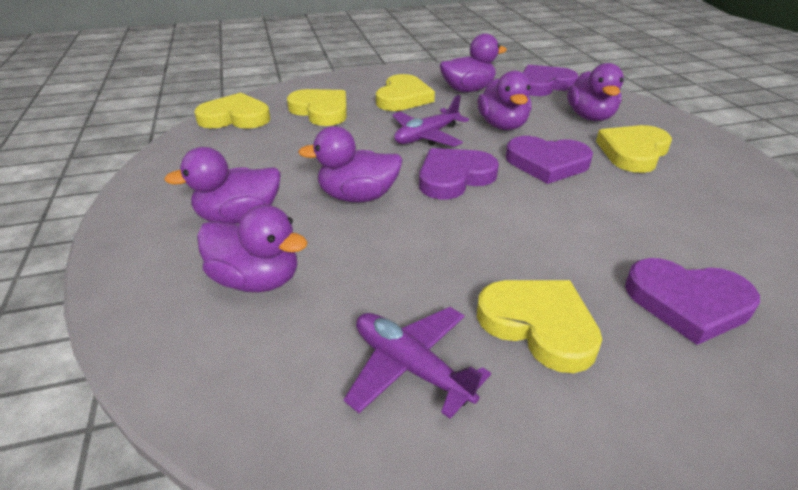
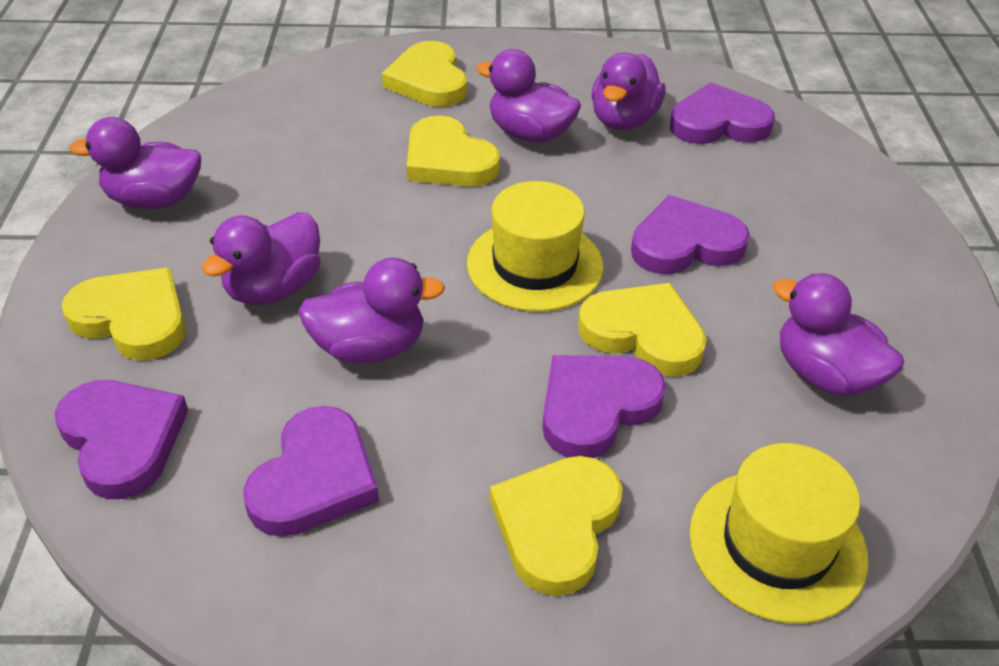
purple heart: [419,148,499,199] [505,136,593,184] [523,65,579,96] [625,258,760,345] = 4 -> [55,380,188,499] [243,406,379,537] [542,355,666,458] [631,195,750,274] [670,82,775,144] = 5
purple plane: [343,307,491,419] [392,95,469,147] = 2 -> none = 0
yellow hat: none = 0 -> [467,181,603,312] [689,443,868,624] = 2

